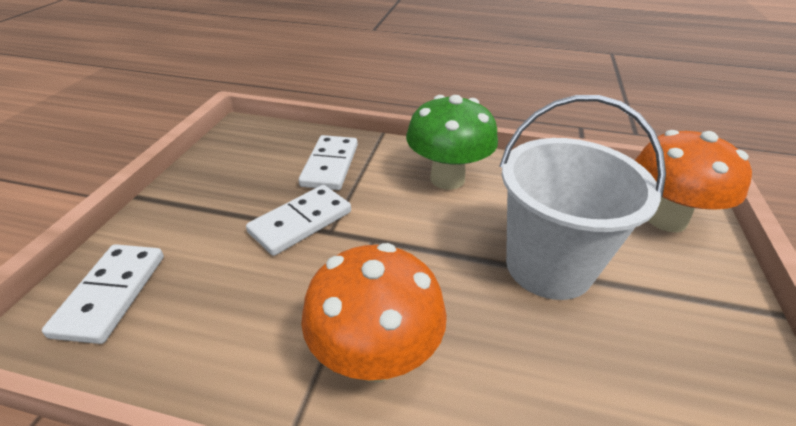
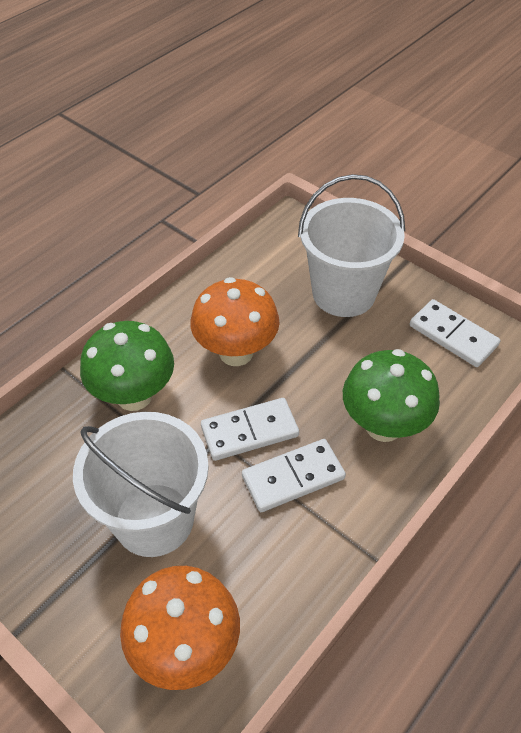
green mushroom: [406,95,498,190] = 1 -> [80,321,174,411] [343,349,440,442] = 2
white bucket: [499,95,666,300] = 1 -> [73,412,209,557] [298,174,405,317] = 2

